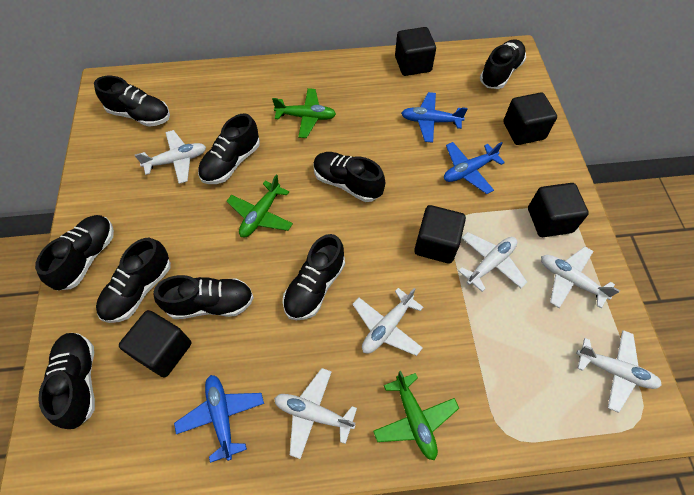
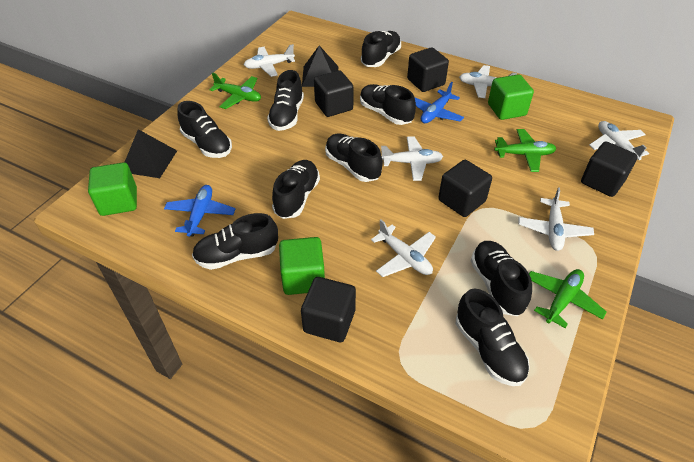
black pyramid: none = 0 -> [125,129,177,178] [302,45,338,87] = 2
blue plane: [174,375,264,463] [401,92,467,143] [444,142,505,194] = 3 -> [164,185,236,237] [415,82,464,123] = 2
green cube: none = 0 -> [88,162,137,216] [279,237,325,295] [488,74,534,120] = 3

